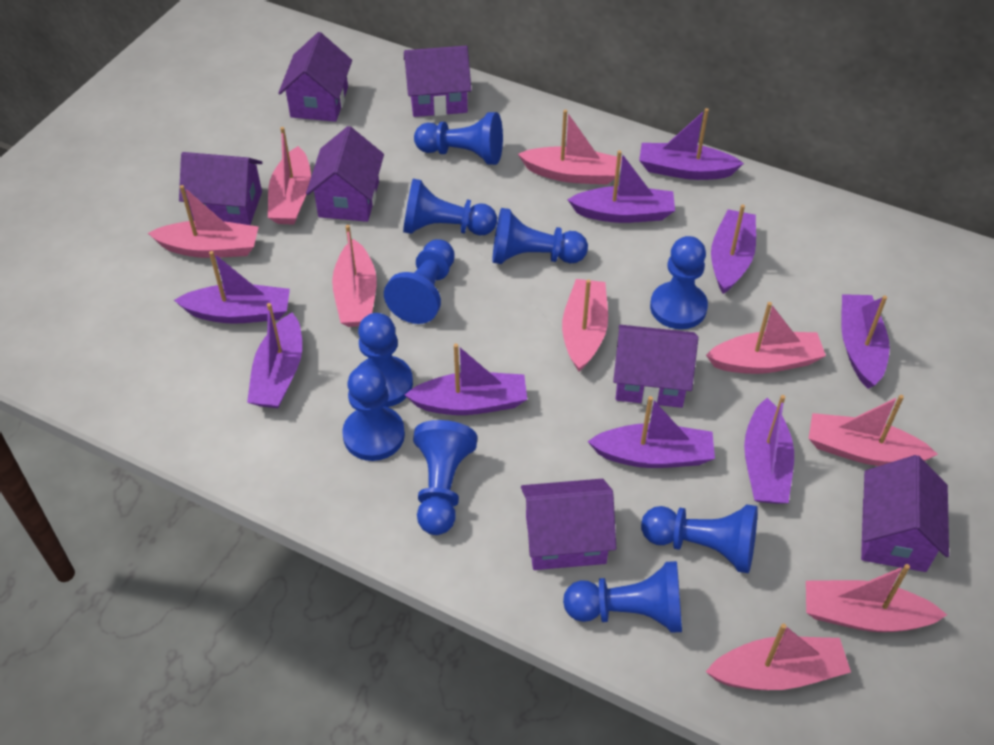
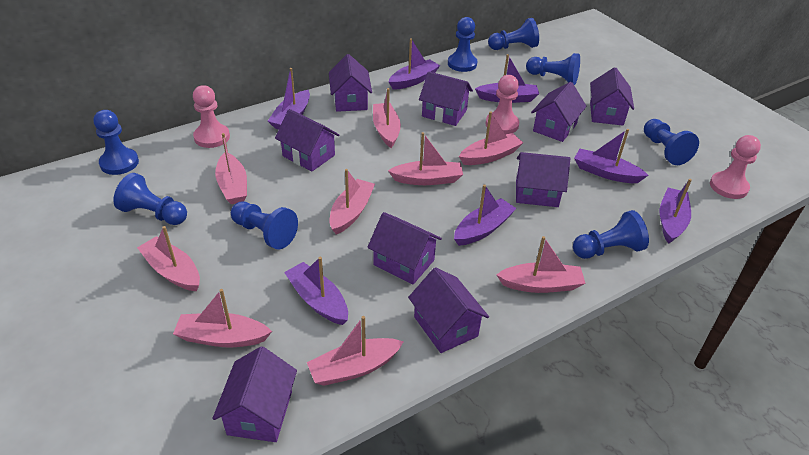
blue pawn: [342,365,405,461] [358,313,413,407] [384,239,455,324] [403,179,497,236] [413,420,477,535] [414,112,503,165] [492,208,588,264] [563,561,682,633] [641,504,758,573] [650,236,708,329] = 10 -> [94,110,139,175] [113,173,187,225] [231,202,298,249] [448,17,477,72] [488,18,539,50] [526,53,580,85] [573,210,649,259] [644,119,699,165] = 8
pink pawn: none = 0 -> [193,85,230,148] [486,75,519,134] [710,135,761,199] = 3
purple boat: [174,251,290,324] [247,303,302,408] [405,343,527,415] [567,150,675,223] [587,396,715,468] [639,108,744,180] [711,204,756,294] [744,395,794,504] [841,294,890,389] = 9 -> [268,68,310,129] [284,257,348,325] [388,38,440,90] [454,184,516,246] [475,54,539,103] [574,129,649,183] [659,179,692,244] = 7
purple house: [179,152,262,225] [278,32,352,122] [306,126,384,222] [404,46,471,117] [521,479,616,570] [613,325,698,408] [861,455,949,572] = 7 -> [212,346,297,442] [275,109,339,171] [329,54,372,112] [367,212,442,285] [408,267,489,353] [419,71,473,126] [516,152,570,207] [531,82,587,142] [590,67,634,126] = 9

